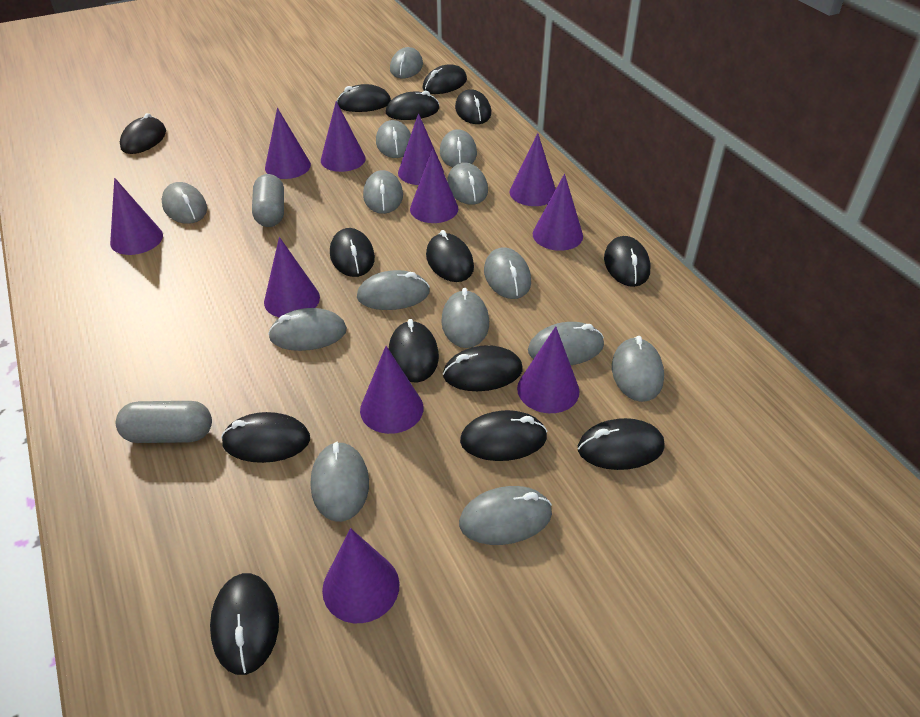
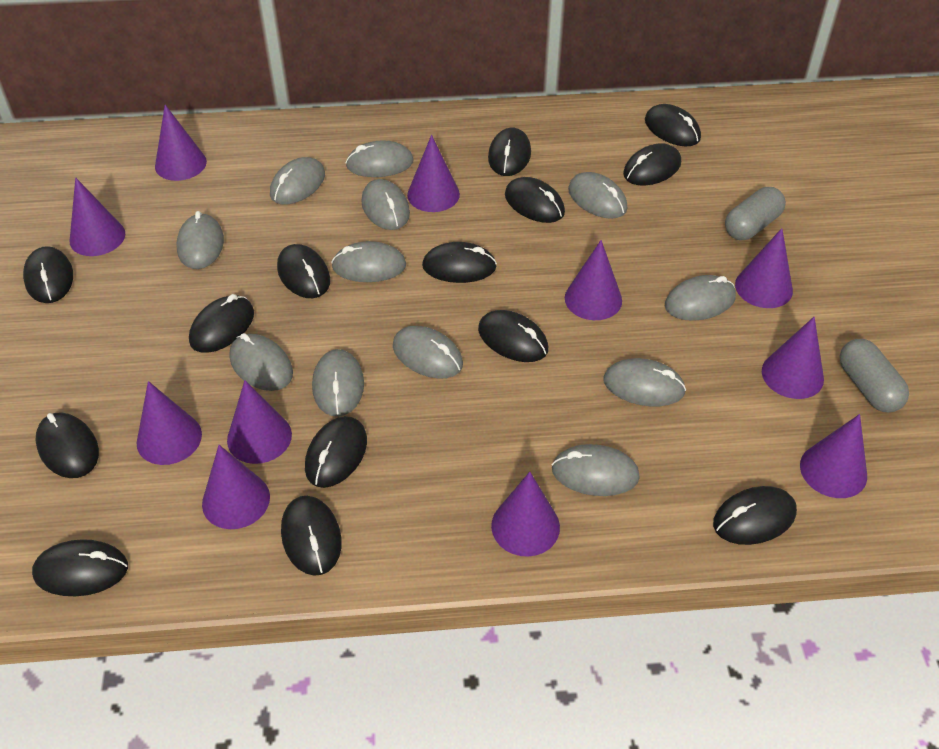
grey mouse: [162,182,207,224] [268,308,347,351] [311,442,369,522] [357,270,430,310] [363,170,403,214] [376,120,411,158] [390,47,423,78] [440,129,477,167] [441,288,489,348] [447,162,488,205] [459,486,552,545] [484,248,531,299] [528,322,604,365] [612,336,664,402] = 14 -> [176,211,224,269] [229,333,293,391] [270,157,325,205] [312,349,364,417] [331,241,406,282] [346,140,414,177] [361,179,410,230] [393,326,463,379] [552,444,640,496] [568,172,627,219] [603,358,686,406] [665,275,736,321] = 12

